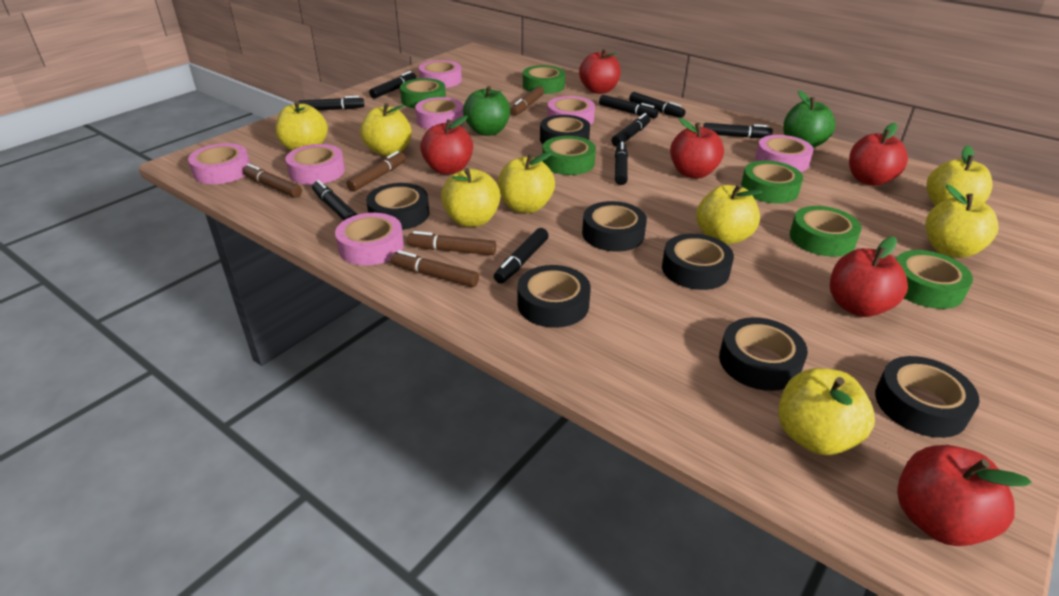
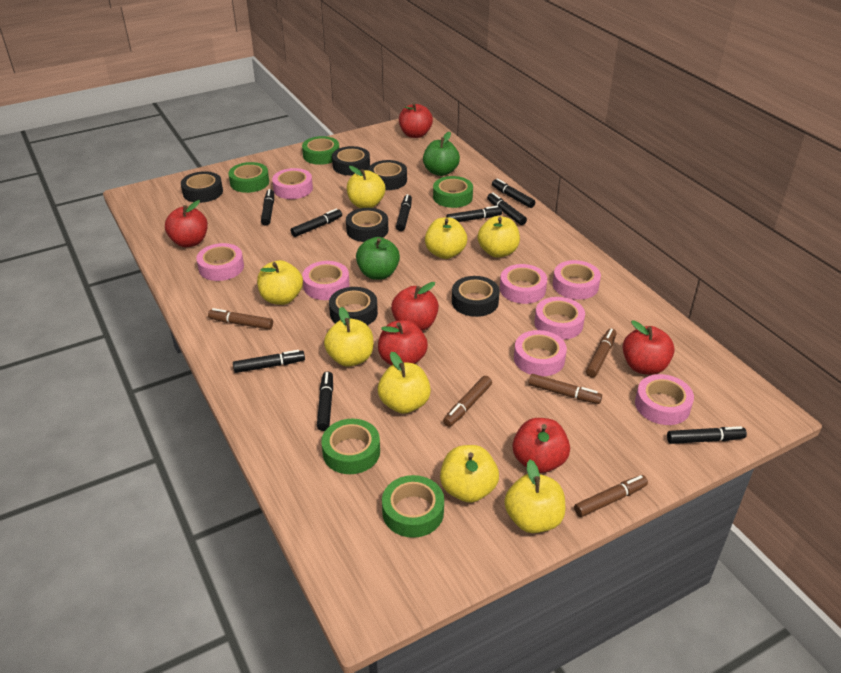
black tape: [366,183,429,230] [518,265,591,328] [540,115,590,144] [582,201,647,252] [662,234,734,290] [719,317,808,391] [875,356,980,438] = 7 -> [181,171,223,203] [329,287,378,325] [332,146,370,175] [346,208,388,242] [368,160,407,190] [452,276,499,317] = 6
green tape: [400,78,446,108] [523,65,565,94] [542,136,596,175] [741,161,803,203] [790,206,862,257] [896,250,973,309] = 6 -> [228,162,269,193] [302,136,339,165] [322,419,380,474] [382,475,444,538] [433,176,473,208] = 5
pink tape: [188,143,250,184] [285,144,345,185] [335,213,404,265] [415,97,464,129] [419,60,462,88] [547,96,595,125] [755,135,814,172] = 7 -> [196,243,244,281] [272,168,313,199] [302,261,350,300] [500,264,547,304] [514,330,567,376] [534,297,585,340] [553,260,601,300] [635,374,694,425] = 8

